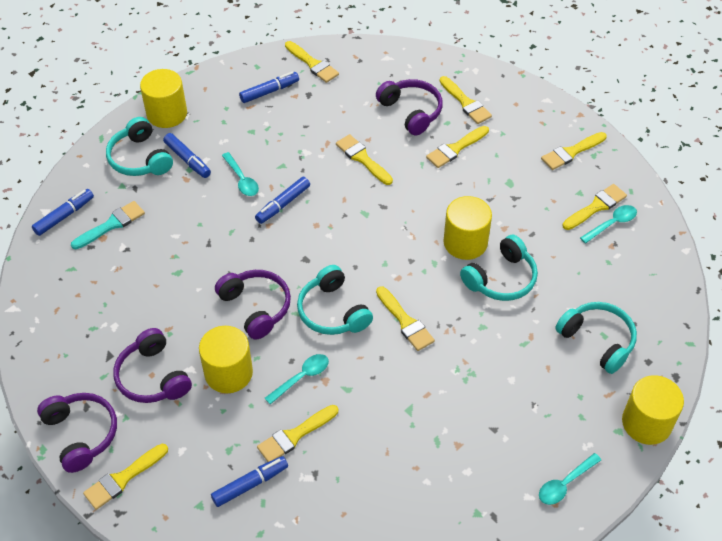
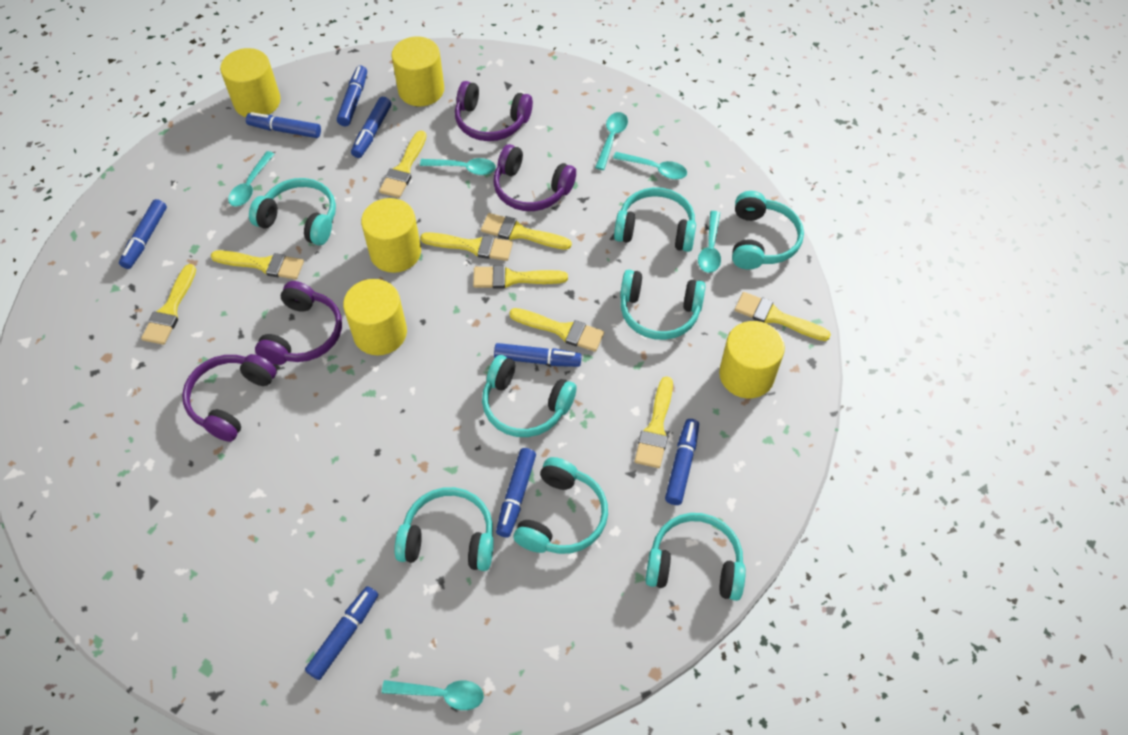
blue marker: [32,189,94,236] [163,133,211,178] [211,456,288,507] [239,71,299,103] [255,177,310,224] = 5 -> [119,199,167,269] [246,112,321,138] [305,586,378,680] [337,66,367,126] [351,97,391,158] [494,343,582,367] [496,448,536,537] [665,419,699,505] = 8
turquoise brush: [71,201,145,249] = 1 -> none = 0
turquoise headphones: [106,117,173,176] [297,265,373,335] [460,235,538,301] [555,302,637,374] = 4 -> [249,178,336,245] [395,487,494,571] [482,355,576,437] [514,457,608,554] [614,187,696,252] [620,270,706,340] [645,513,746,601] [732,191,804,269] = 8
turquoise spoon: [222,152,259,196] [265,354,329,405] [539,453,601,505] [580,205,637,243] = 4 -> [228,151,274,207] [382,680,484,710] [420,158,496,175] [595,112,628,170] [613,152,687,179] [698,211,721,273] = 6
yellow cylinder: [140,69,187,128] [199,326,253,393] [443,196,492,260] [622,375,684,445] = 4 -> [220,48,281,117] [343,279,407,355] [361,198,421,273] [392,37,444,106] [719,321,785,398] = 5

